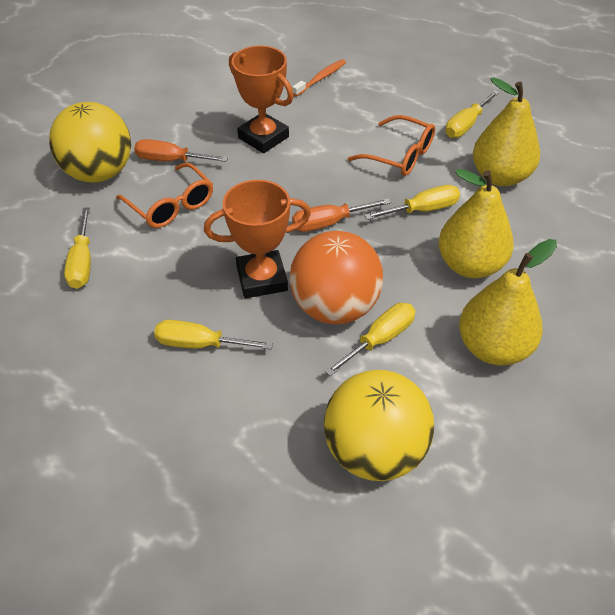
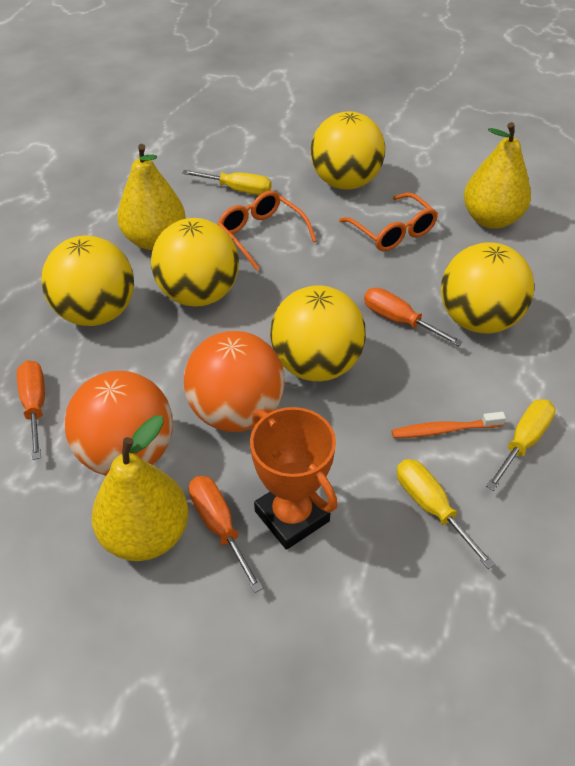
orange ball: [290,231,383,324] = 1 -> [64,371,173,476] [184,331,285,432] = 2
orange screwdriver: [134,139,228,162] [292,198,391,232] = 2 -> [17,360,45,460] [189,476,263,593] [364,288,463,346] = 3
orange trophy: [204,180,311,298] [229,46,294,153] = 2 -> [250,407,337,550] = 1
yellow ball: [49,102,131,183] [324,370,434,481] = 2 -> [41,236,134,326] [151,218,239,307] [270,285,366,381] [310,111,385,189] [441,242,534,333] = 5
yellow screwdriver: [64,207,91,289] [154,320,273,350] [325,303,415,376] [364,185,460,220] [445,90,500,138] = 5 -> [182,170,272,195] [397,459,495,569] [486,399,556,491] = 3

